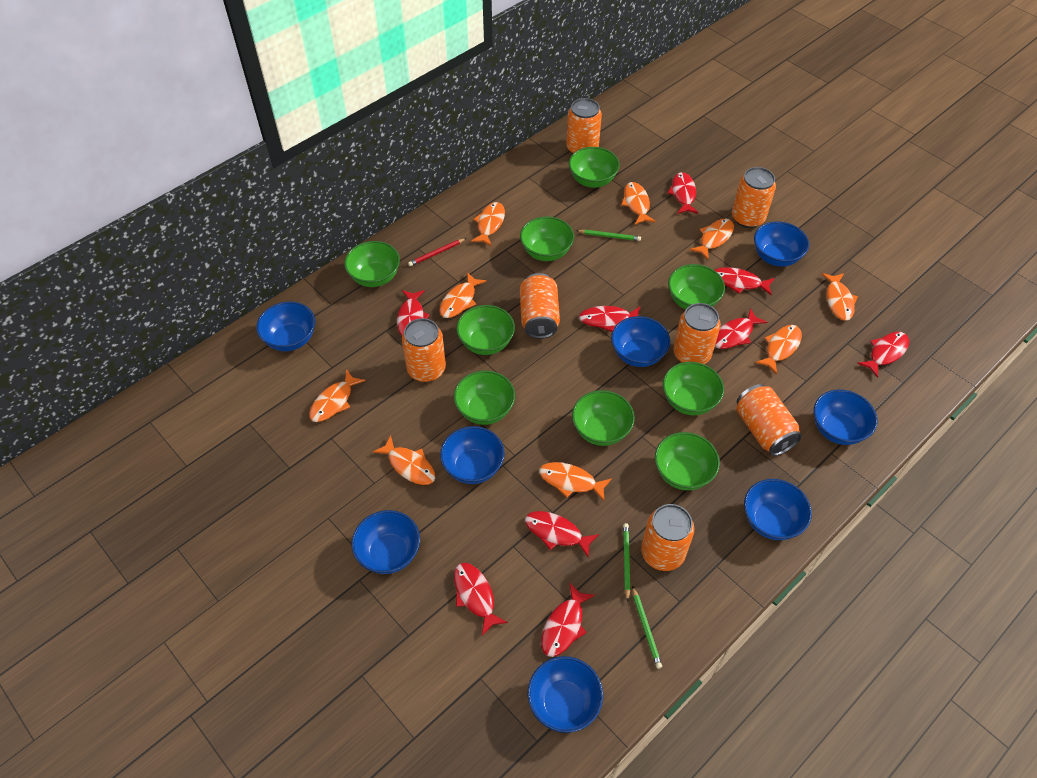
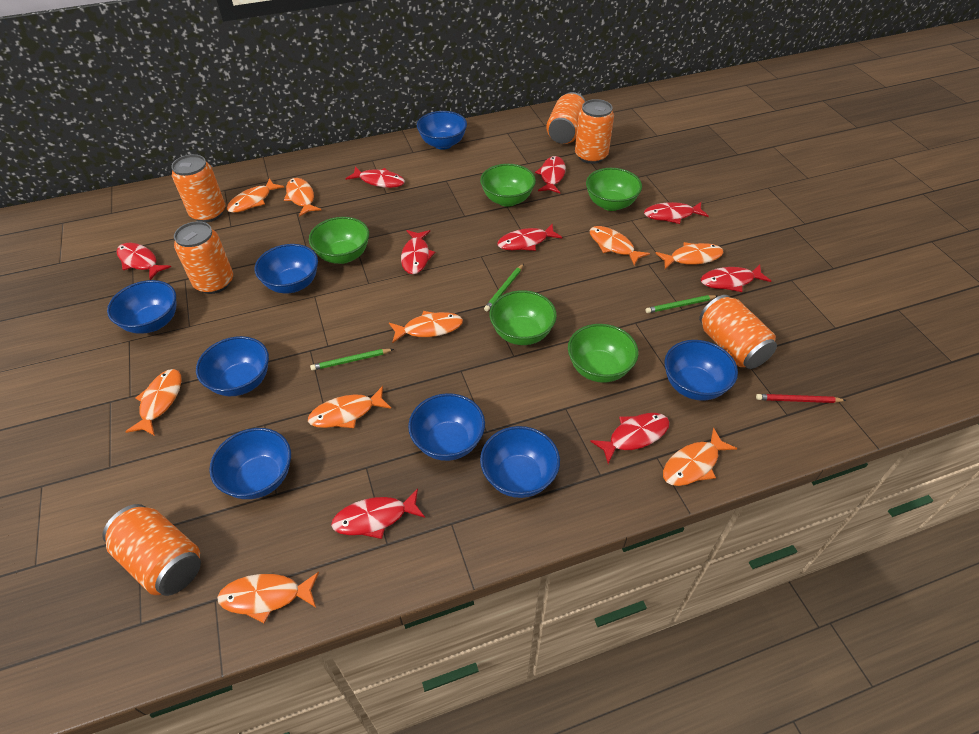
green bowl: [344,241,400,287] [454,371,515,425] [456,305,515,355] [520,217,574,261] [569,147,620,188] [572,390,635,446] [655,432,720,490] [663,362,724,415] [668,264,725,309] = 9 -> [309,217,369,264] [480,164,536,207] [490,290,557,345] [568,324,638,383] [586,168,642,211] = 5
orange can: [402,318,446,382] [520,273,560,339] [566,98,602,154] [641,504,694,571] [673,303,721,364] [732,167,776,228] [736,384,802,456] = 7 -> [102,504,201,596] [171,154,225,222] [174,221,233,294] [546,92,586,144] [575,99,614,164] [699,295,777,369] = 6

